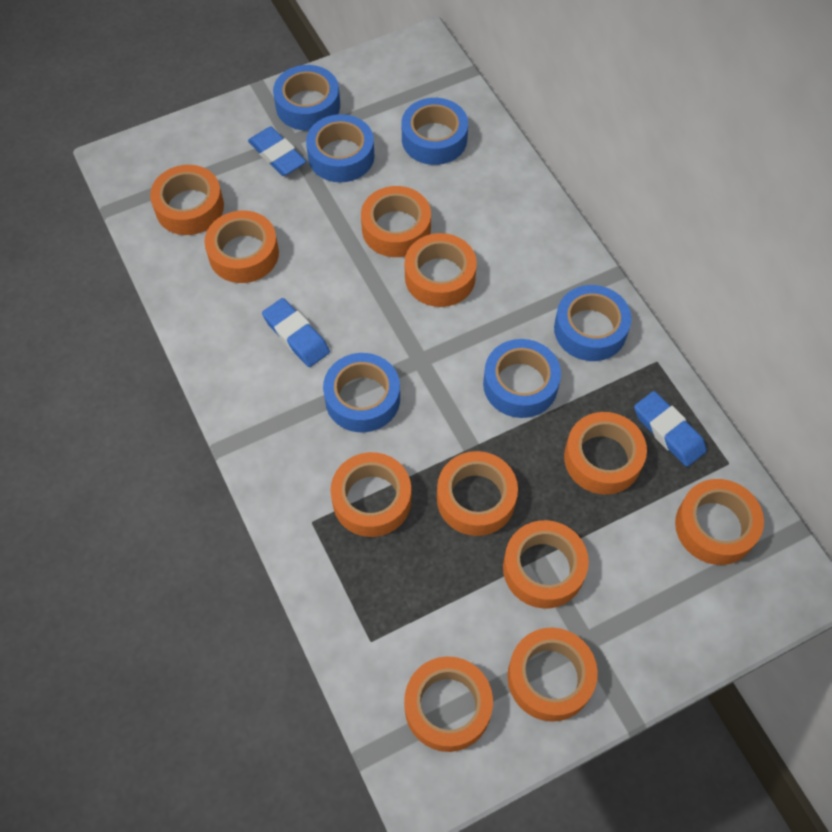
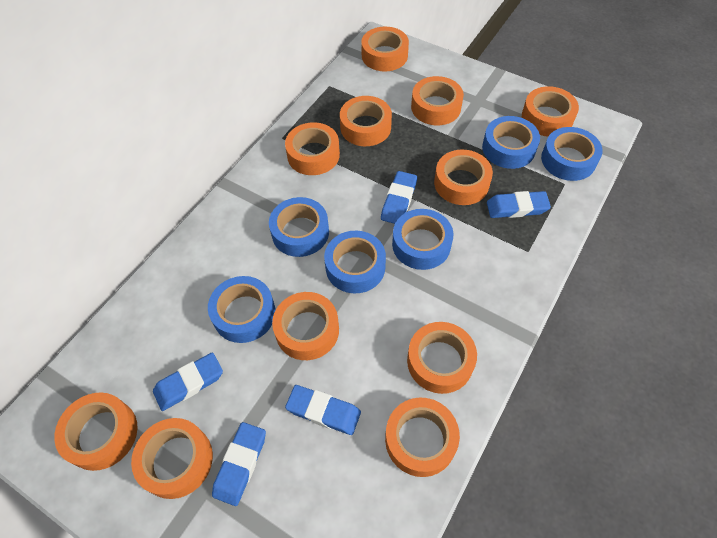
blue eraser: [248,127,306,176] [262,298,330,367] [634,391,707,467] = 3 -> [153,352,223,411] [212,422,266,506] [285,385,361,435] [381,171,417,224] [487,191,551,218] = 5

